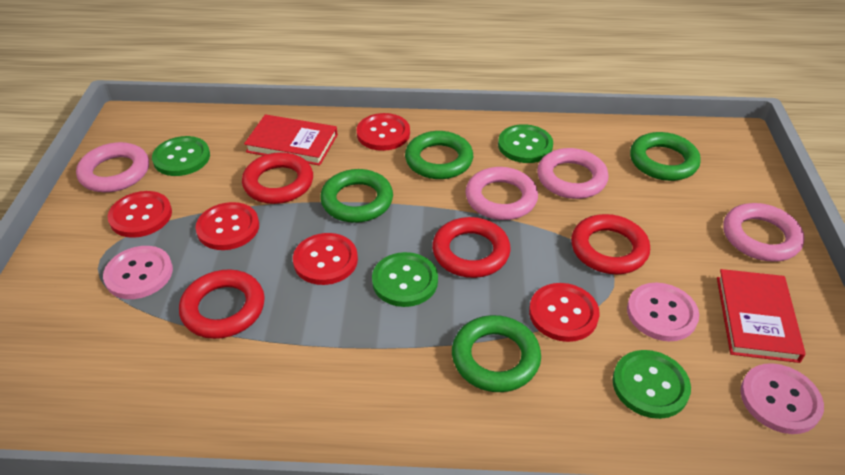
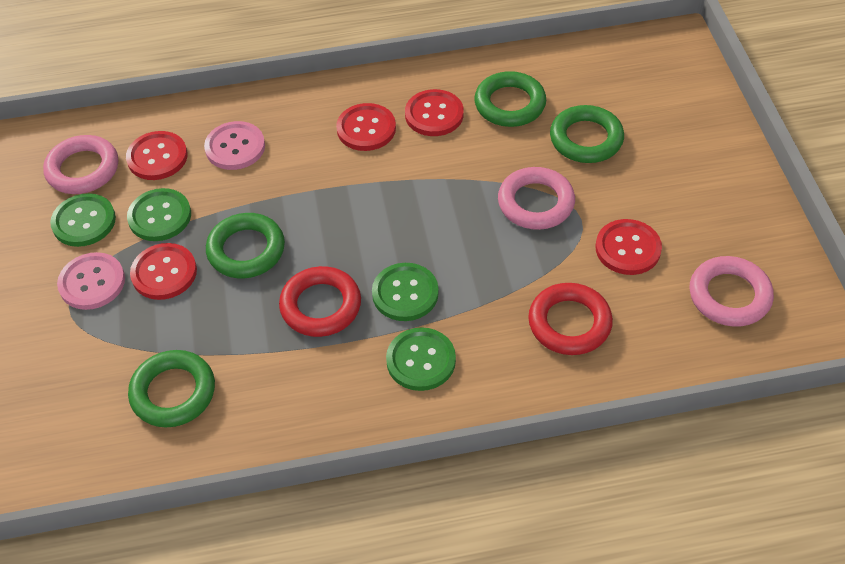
pink button: [103,246,173,299] [627,283,699,341] [740,363,824,434] = 3 -> [57,252,125,310] [204,121,265,170] = 2
pink ring: [76,142,149,192] [465,167,538,220] [537,148,608,199] [723,203,805,262] = 4 -> [43,135,118,194] [498,167,575,230] [689,256,774,327] = 3
red book: [244,114,338,166] [717,269,806,363] = 2 -> none = 0
red ring: [179,270,265,339] [242,152,313,204] [432,217,511,278] [571,214,650,274] = 4 -> [279,266,361,337] [528,283,613,355] = 2

